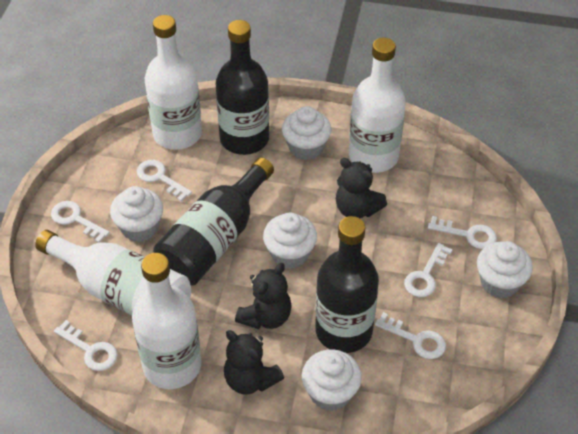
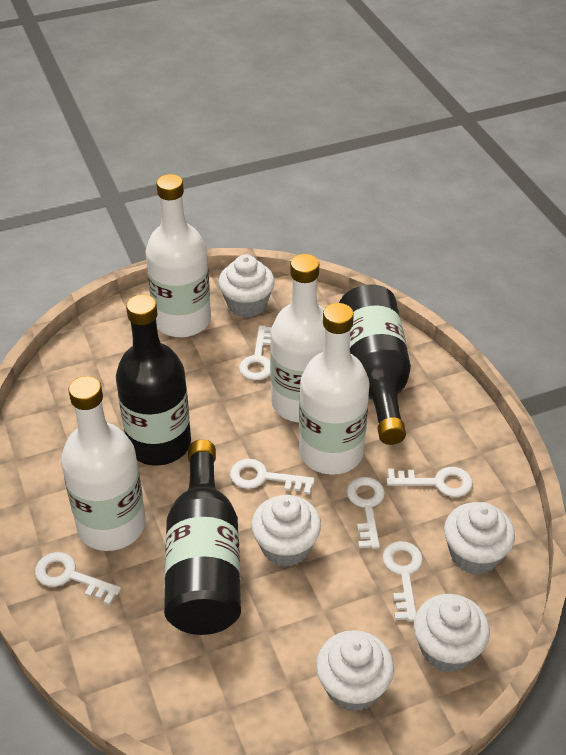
black teddy bear: [224,330,284,394] [235,263,292,329] [336,158,387,218] = 3 -> none = 0

